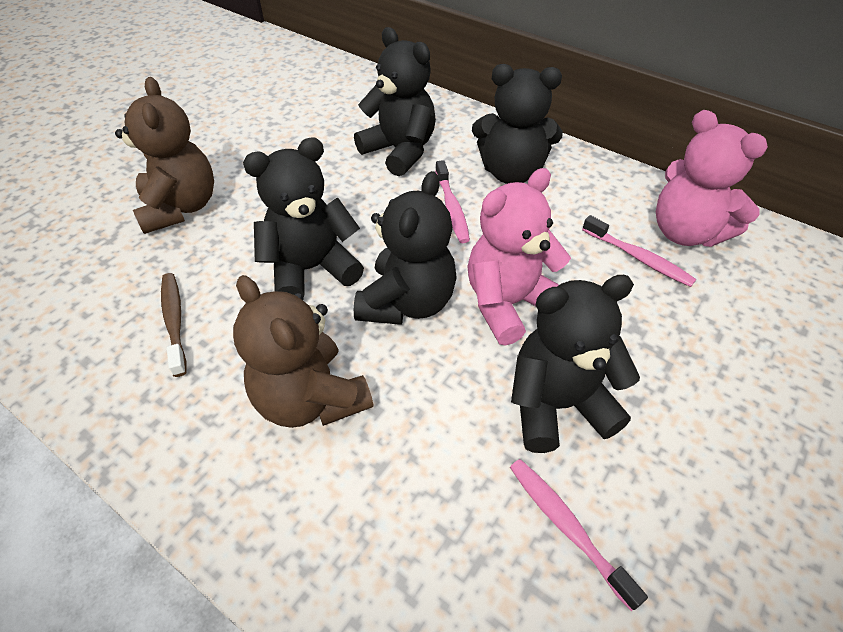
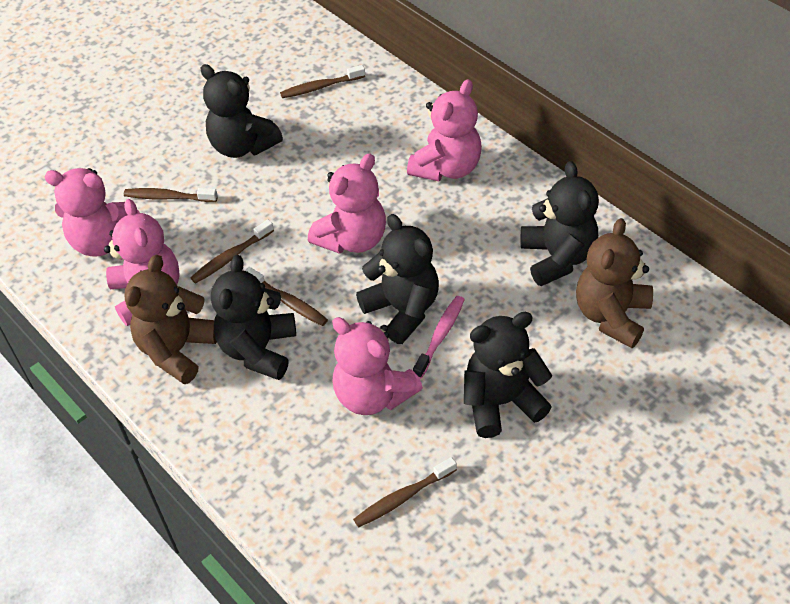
brown toothbrush: [161,273,187,377] = 1 -> [124,188,218,202] [190,219,274,284] [245,267,328,326] [280,65,365,98] [353,457,457,527] = 5
pink teddy bear: [467,168,571,346] [656,110,768,247] = 2 -> [44,168,140,256] [104,199,180,326] [308,154,386,254] [332,317,423,415] [407,79,482,181] = 5
pink toothbrush: [435,160,470,243] [510,459,648,611] [582,215,696,287] = 3 -> [413,296,465,379] = 1

